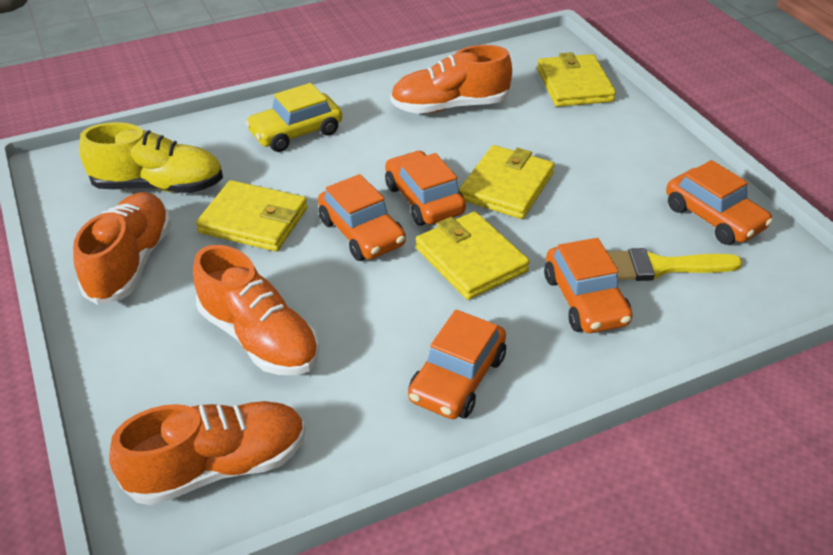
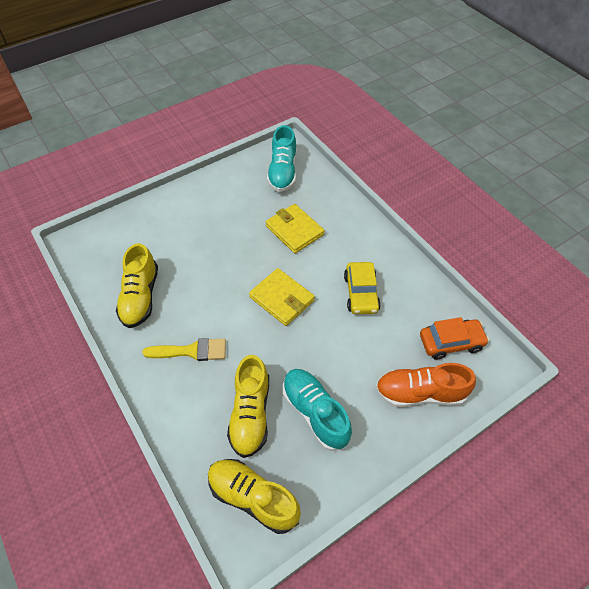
orange car: [318,174,406,261] [385,151,466,226] [408,310,506,419] [544,238,633,333] [666,160,773,245] = 5 -> [420,317,489,360] = 1
orange shoe: [73,192,171,305] [109,401,306,505] [193,245,319,375] [390,45,512,114] = 4 -> [375,363,476,407] = 1
turquoise shoe: none = 0 -> [267,125,296,192] [283,369,352,451] = 2
yellow shoe: [79,122,223,193] = 1 -> [116,243,158,328] [208,459,301,534] [227,355,269,458] = 3
yellow wallet: [196,180,308,251] [415,211,530,300] [459,145,555,219] [537,52,616,107] = 4 -> [249,268,315,326] [266,204,325,253] = 2

